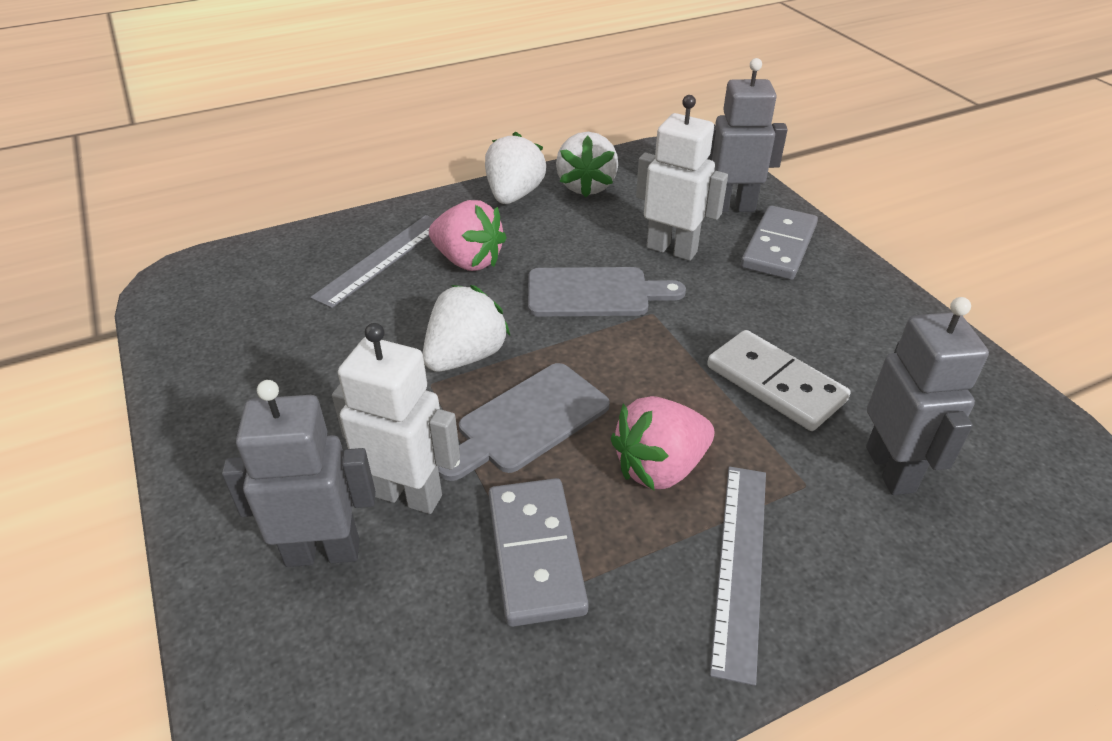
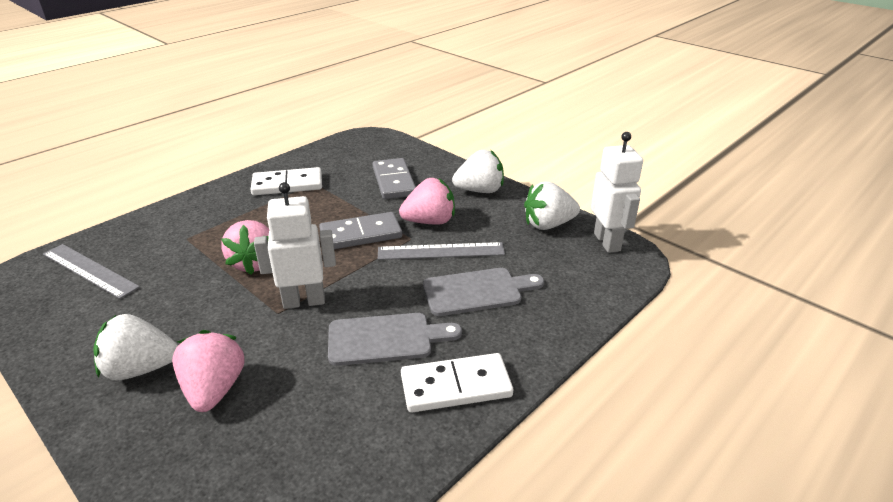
grey robot: [222,380,376,567] [707,58,788,212] [866,297,989,495] = 3 -> none = 0
pink strawberry: [429,200,507,271] [611,396,714,491] = 2 -> [172,330,245,412] [221,220,269,275] [399,178,455,225] = 3
white domino: [707,330,850,431] = 1 -> [250,167,322,195] [401,353,513,413] = 2

